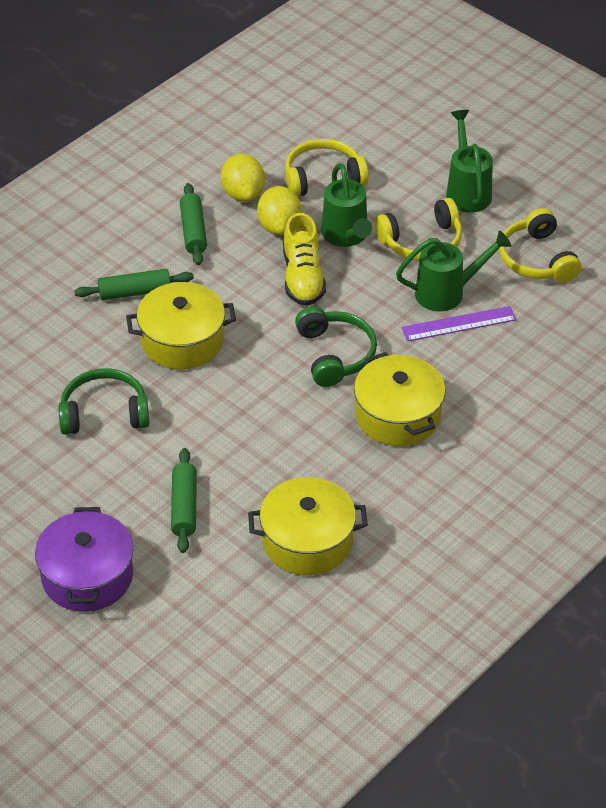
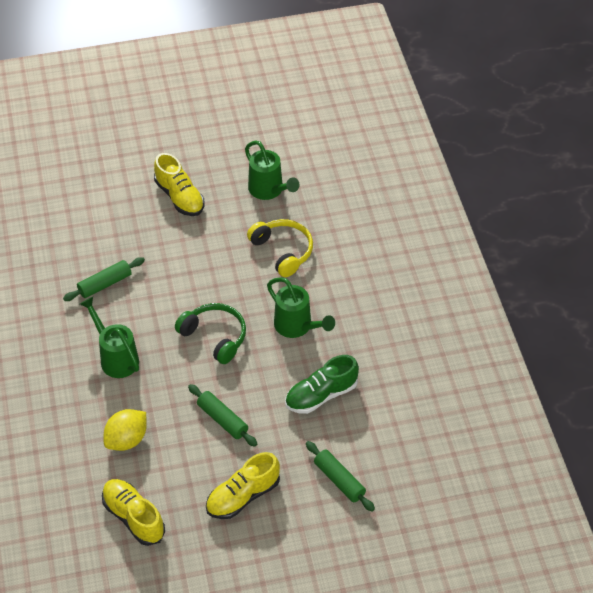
green headphones: [58,368,149,435] [295,307,377,387] = 2 -> [175,303,246,364] = 1
green shoe: none = 0 -> [285,355,359,414] = 1
purple pot: [35,507,134,612] = 1 -> none = 0
purple ruler: [402,306,517,342] = 1 -> none = 0
yellow headphones: [285,139,369,196] [375,198,462,261] [499,208,582,283] = 3 -> [247,219,313,277] = 1
yellow lemon: [221,154,265,202] [257,186,302,235] = 2 -> [104,409,147,451] = 1
yellow pot: [126,282,236,370] [248,477,368,576] [354,352,445,446] = 3 -> none = 0
yellow shoe: [283,213,326,306] = 1 -> [102,479,165,546] [154,153,204,216] [206,452,280,519] = 3

